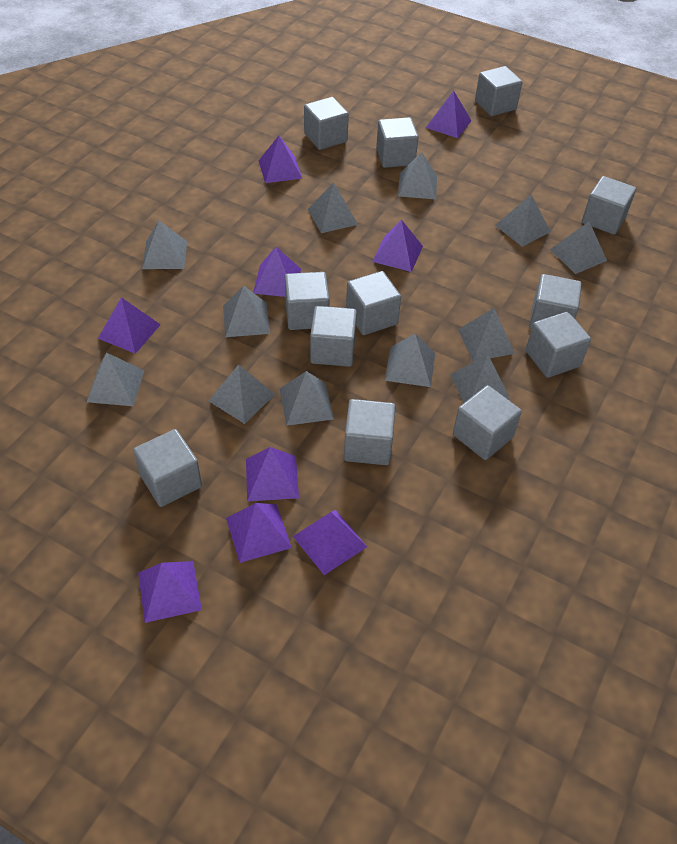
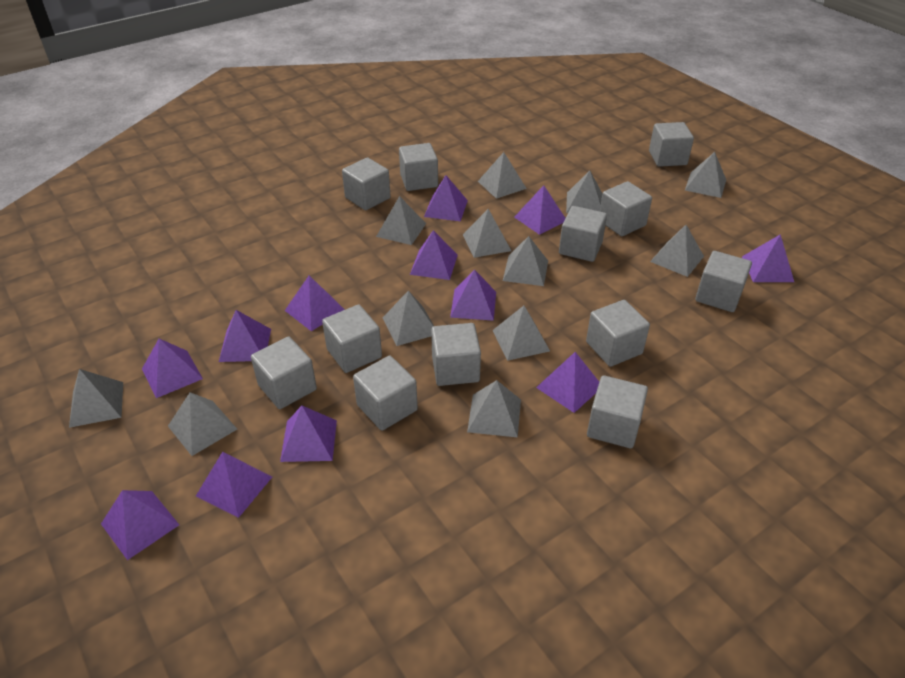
purple pyramid: [98,297,161,354] [138,561,202,623] [226,503,292,563] [246,447,299,502] [253,247,301,297] [259,136,302,183] [293,510,367,575] [372,220,423,272] [426,90,472,138] = 9 -> [101,490,179,560] [142,339,203,398] [196,452,272,518] [219,310,271,362] [280,406,337,462] [285,275,345,331] [410,230,458,280] [424,175,468,222] [450,269,496,321] [514,185,565,235] [536,352,599,413] [742,234,794,282] = 12

